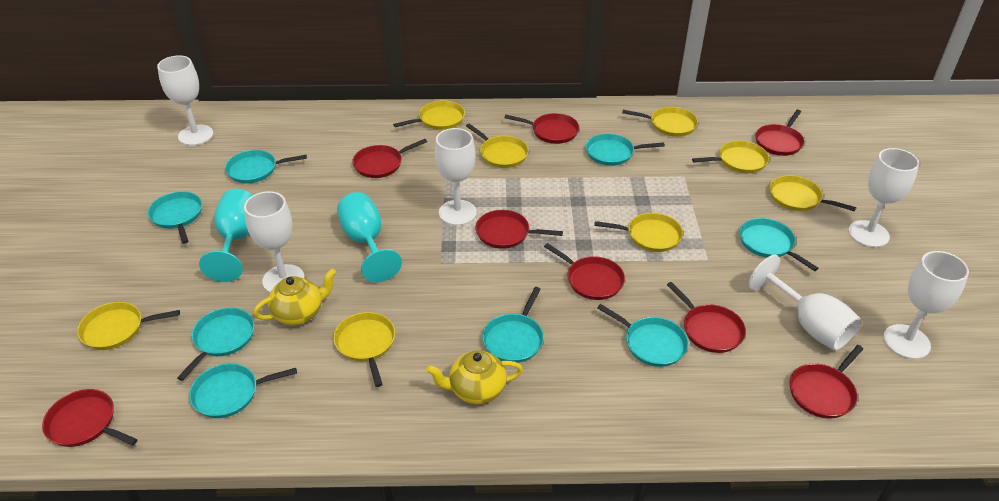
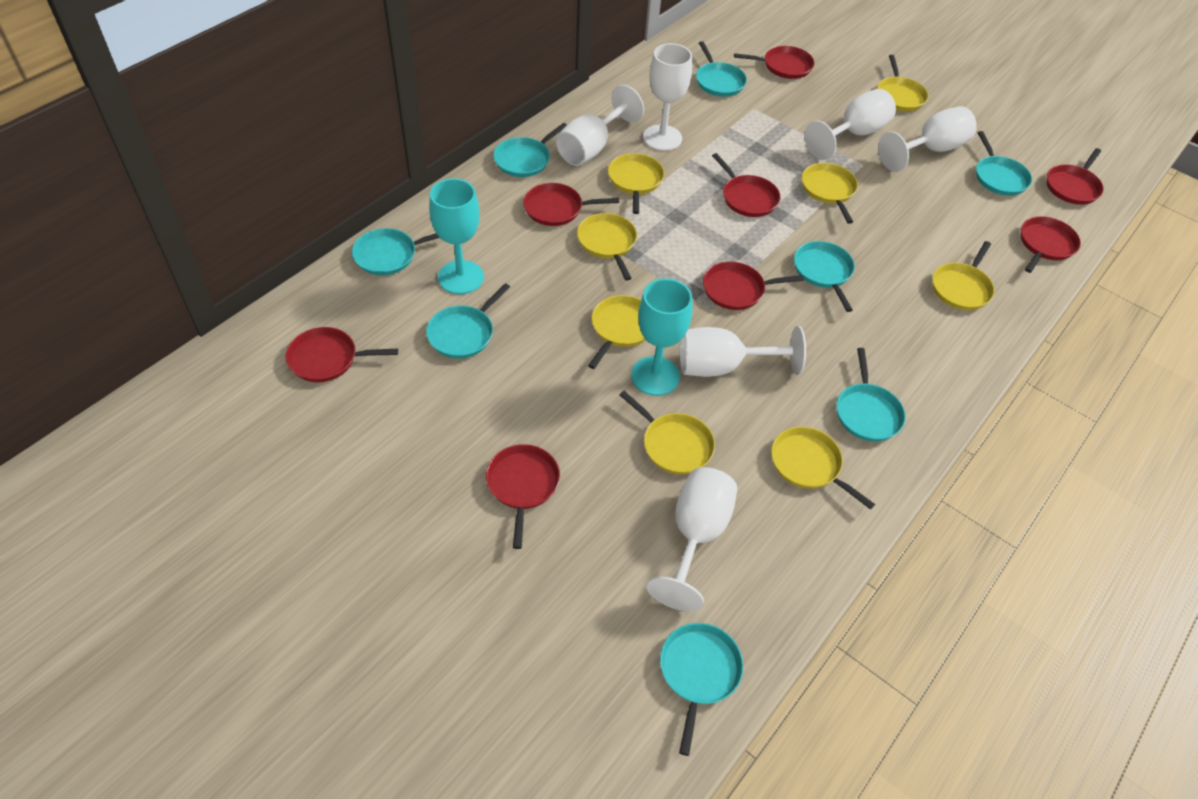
yellow teapot: [254,268,336,325] [426,350,523,404] = 2 -> none = 0

